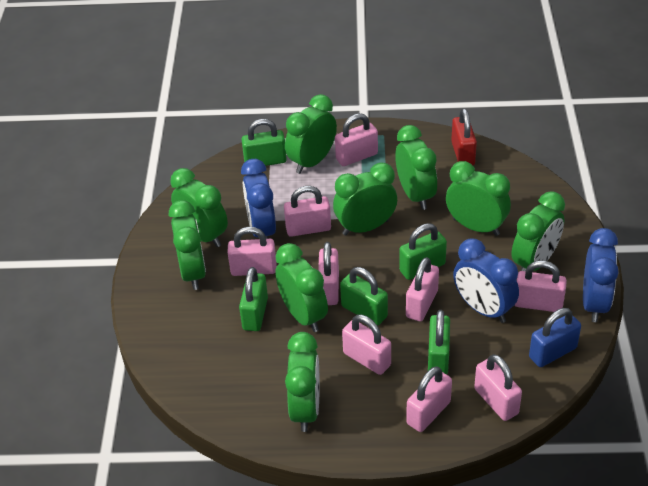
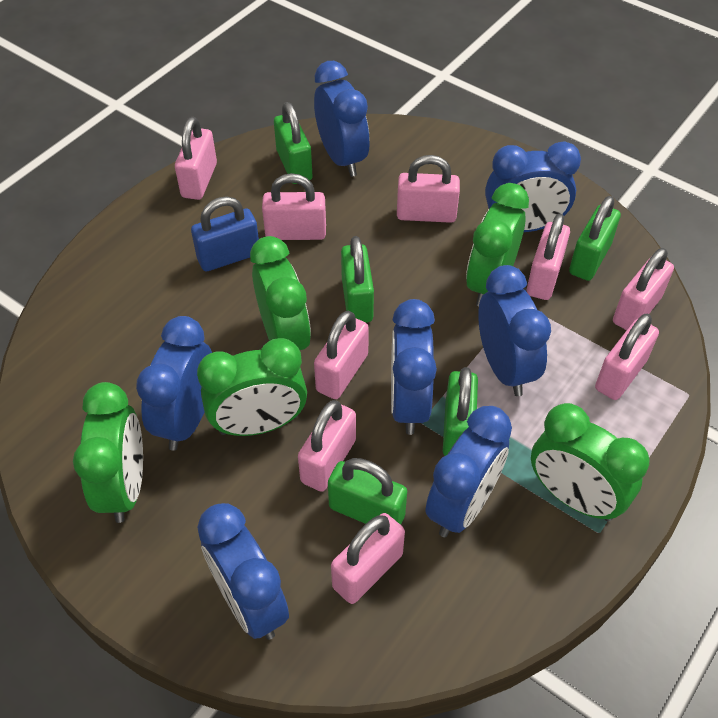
blue clock: [241,159,276,239] [453,239,519,323] [583,228,619,322] = 3 -> [136,316,212,451] [197,503,289,640] [314,61,370,177] [391,299,437,435] [426,406,512,537] [478,265,551,396] [485,141,581,232] = 7
green clock: [169,200,206,290] [170,168,228,247] [275,243,328,332] [285,94,337,174] [285,332,320,432] [333,163,397,236] [395,125,437,210] [446,161,511,236] [511,191,565,271] = 9 -> [73,382,143,523] [197,338,307,436] [250,236,311,350] [466,183,529,306] [531,403,649,521] = 5
red padlock: [451,108,477,165] = 1 -> none = 0

